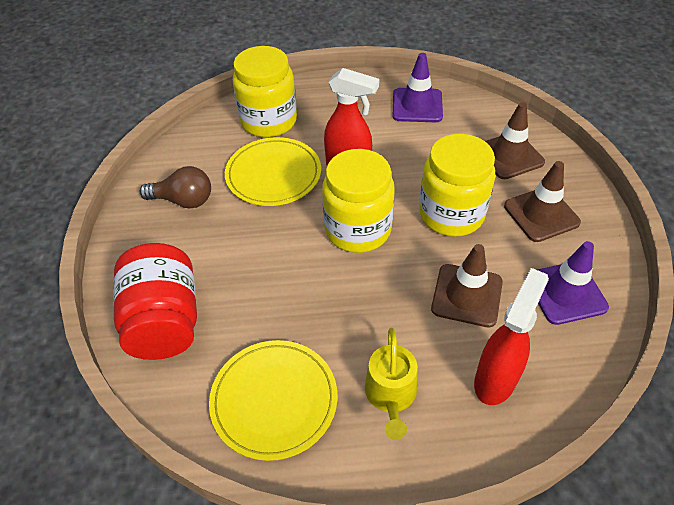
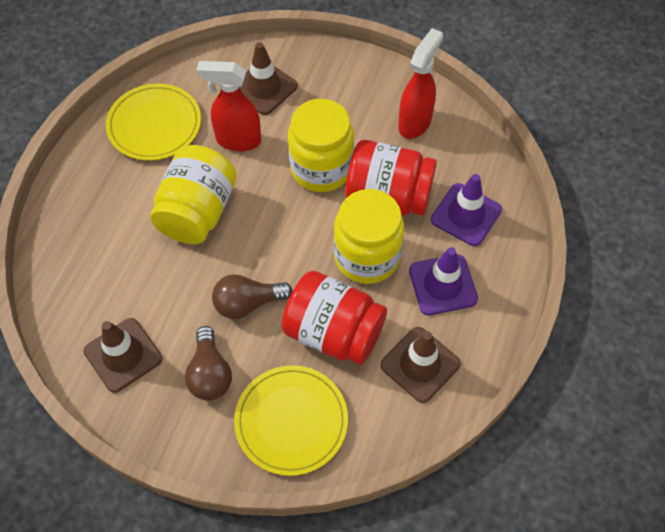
brown light bulb: [140,166,211,208] = 1 -> [185,326,232,401] [212,274,292,319] = 2
red jar: [113,243,197,360] = 1 -> [281,271,387,365] [345,140,437,216] = 2
yellow watering can: [365,328,417,440] = 1 -> none = 0

